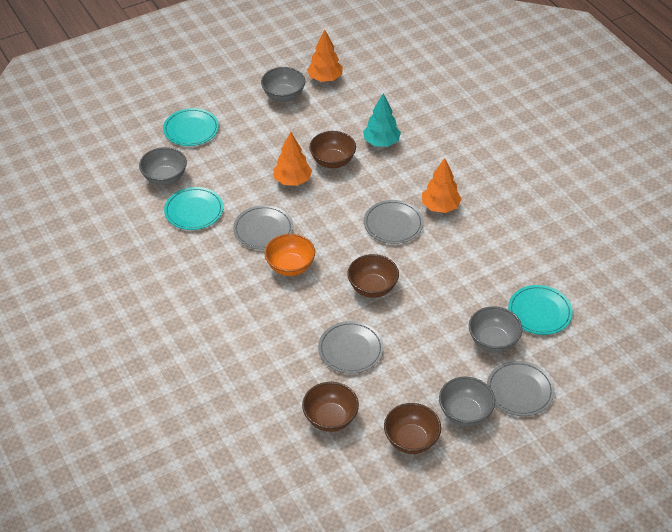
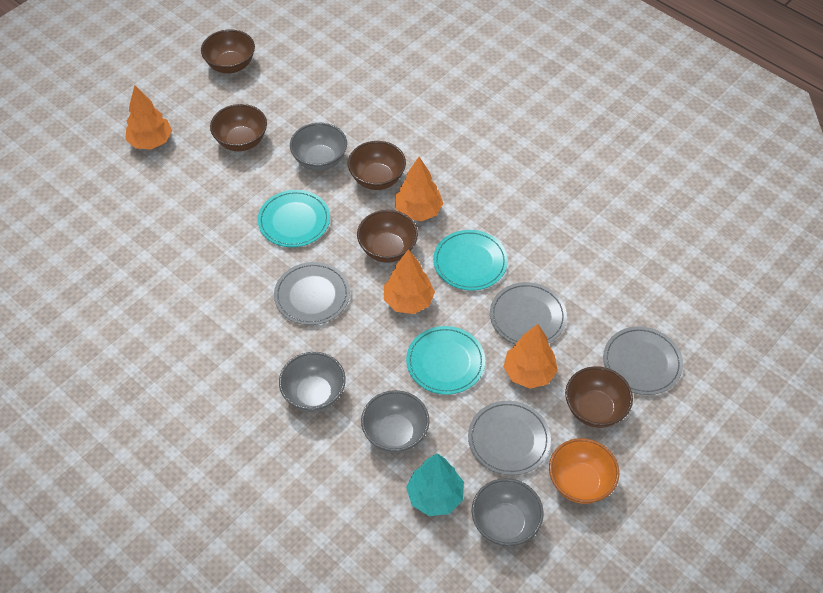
brown bowl: [302,382,359,432] [309,131,356,168] [347,254,399,298] [384,403,441,454] = 4 -> [201,29,255,73] [210,104,267,151] [348,141,406,190] [357,210,418,263] [565,366,633,428] = 5
orange tree: [273,131,312,186] [307,29,343,82] [422,158,462,213] = 3 -> [125,86,172,149] [384,249,435,314] [395,157,443,221] [503,324,558,389] = 4

